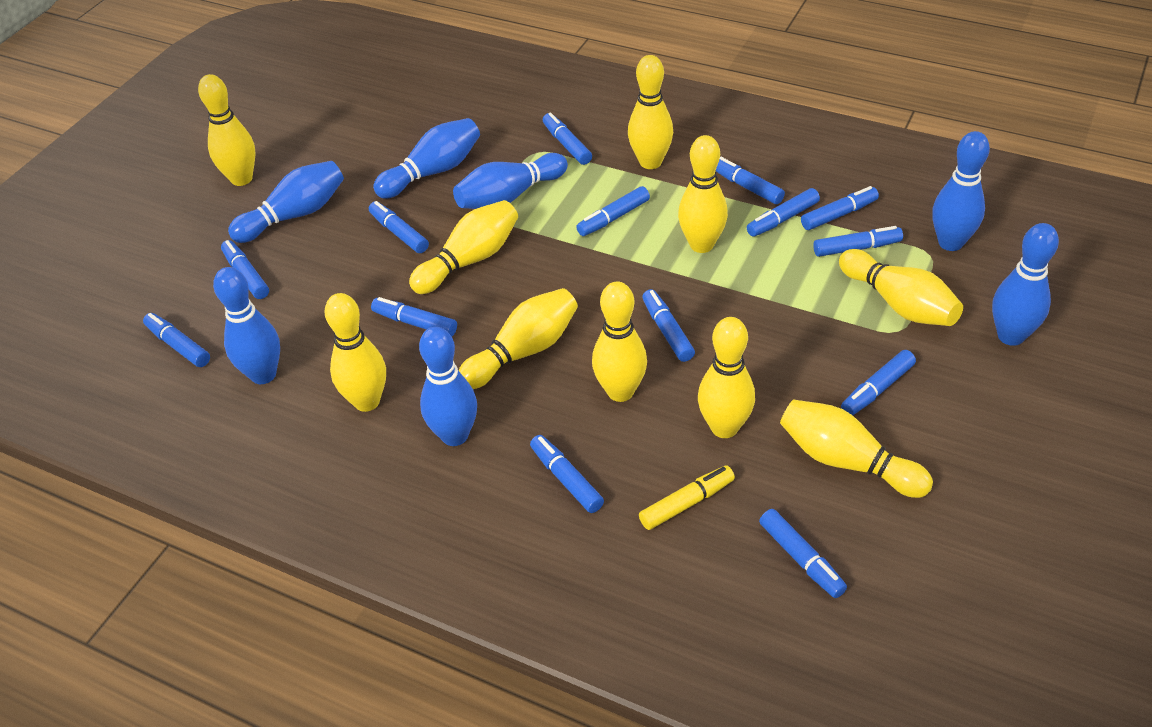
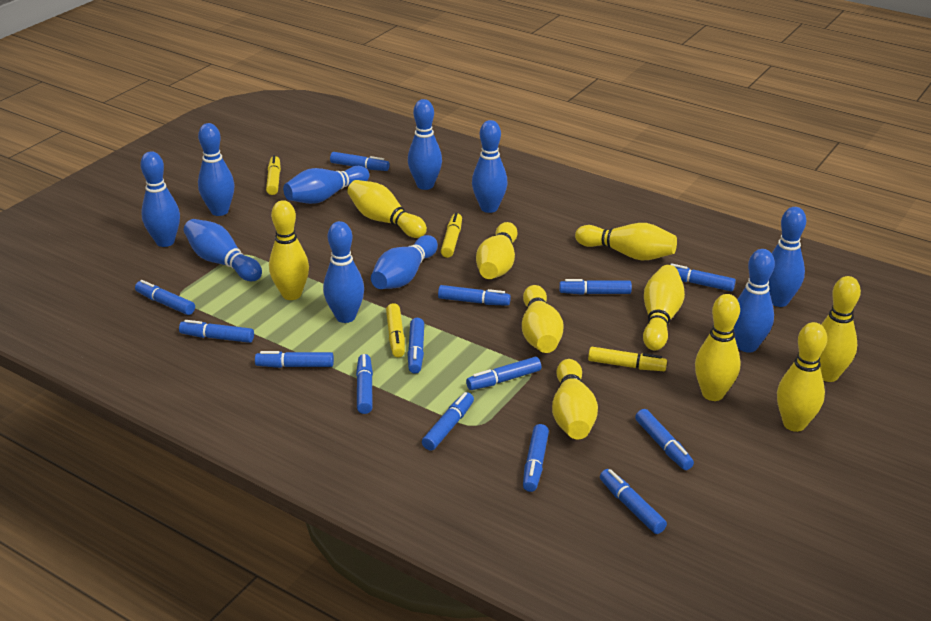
blue bowling pin: [213,267,280,384] [228,161,344,243] [373,118,480,199] [419,327,477,446] [453,153,568,209] [932,131,990,251] [992,223,1059,346] = 7 -> [140,151,180,247] [184,219,262,281] [198,123,235,216] [283,166,369,204] [323,221,364,323] [371,235,438,289] [408,99,442,190] [472,120,508,213] [734,249,775,353] [768,207,806,307] = 10
yellow marker: [639,465,735,530] = 1 -> [266,155,281,195] [386,303,405,357] [441,213,462,258] [588,347,667,371] = 4

